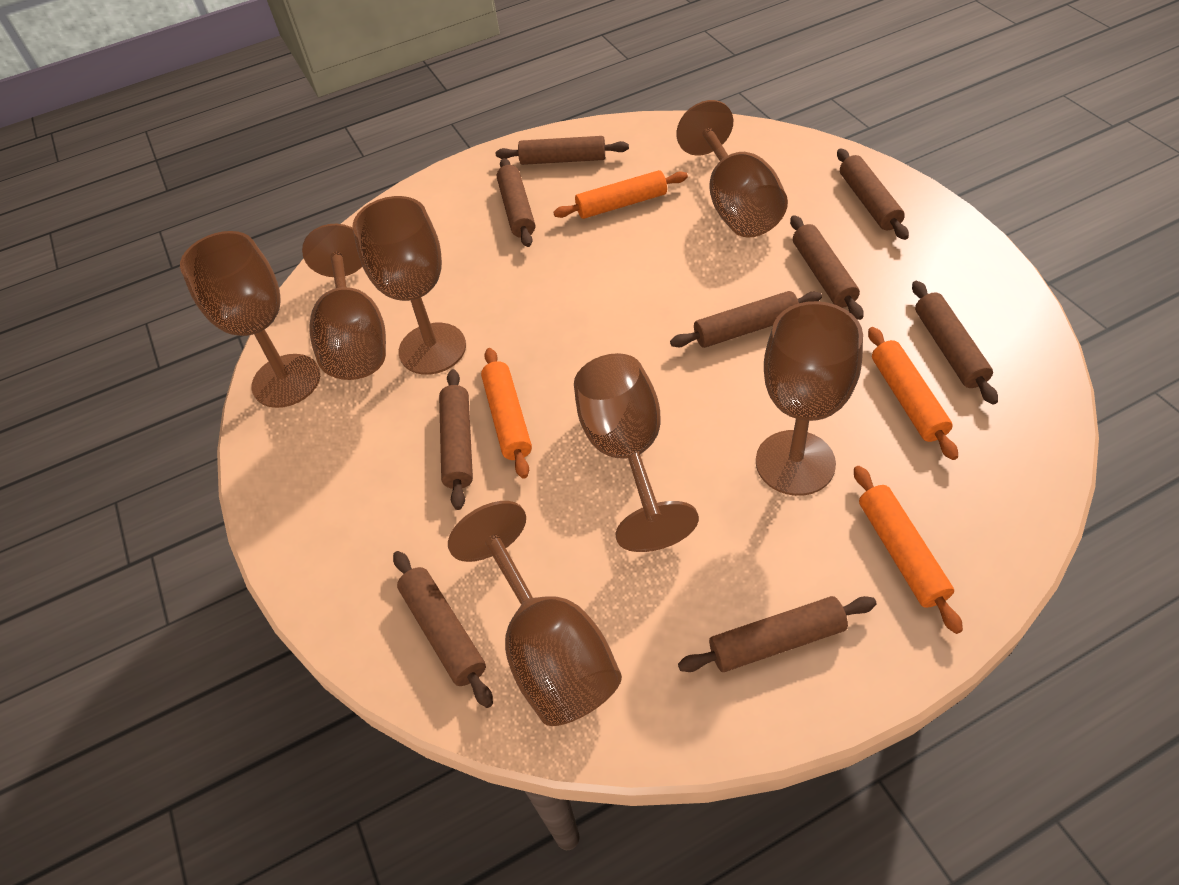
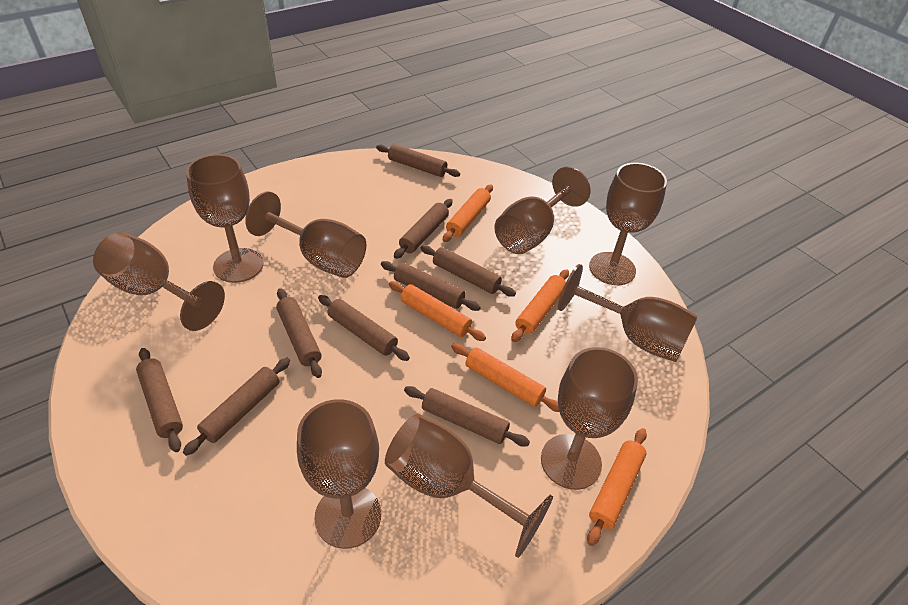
brown goblet: [180,231,320,408] [302,224,386,380] [353,196,466,375] [448,501,622,726] [574,353,699,552] [676,100,788,238] [756,301,863,496] = 7 -> [93,232,225,331] [186,154,263,283] [245,191,366,278] [297,399,381,549] [385,414,553,558] [494,167,590,254] [541,347,638,490] [558,264,698,362] [589,163,667,285] = 9
orange rolling pin: [481,348,532,479] [553,170,688,219] [854,466,963,634] [868,327,958,460] = 4 -> [389,281,486,341] [443,184,493,242] [451,343,559,412] [511,269,569,342] [587,428,647,546] = 5

